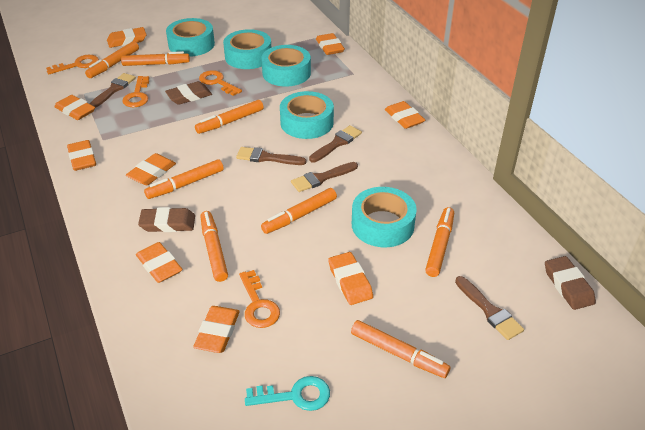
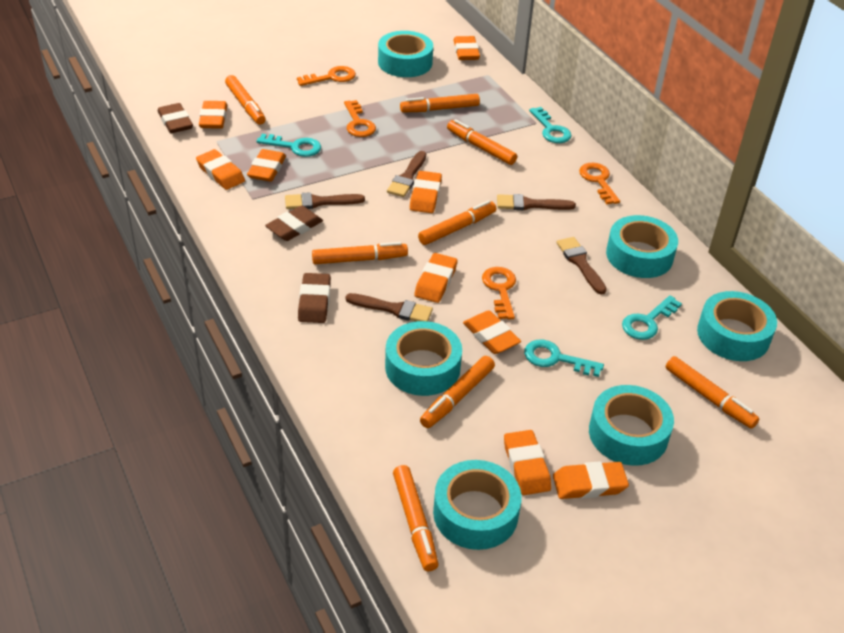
turquoise key: [245,376,330,411] = 1 -> [257,134,321,157] [524,340,604,377] [529,107,572,143] [622,295,682,340] = 4
turquoise tape: [166,18,215,57] [223,29,271,69] [261,45,311,87] [280,91,334,139] [352,187,417,247] = 5 -> [378,31,433,77] [385,321,462,396] [433,460,522,550] [589,385,674,466] [606,215,678,278] [697,291,777,361] = 6

